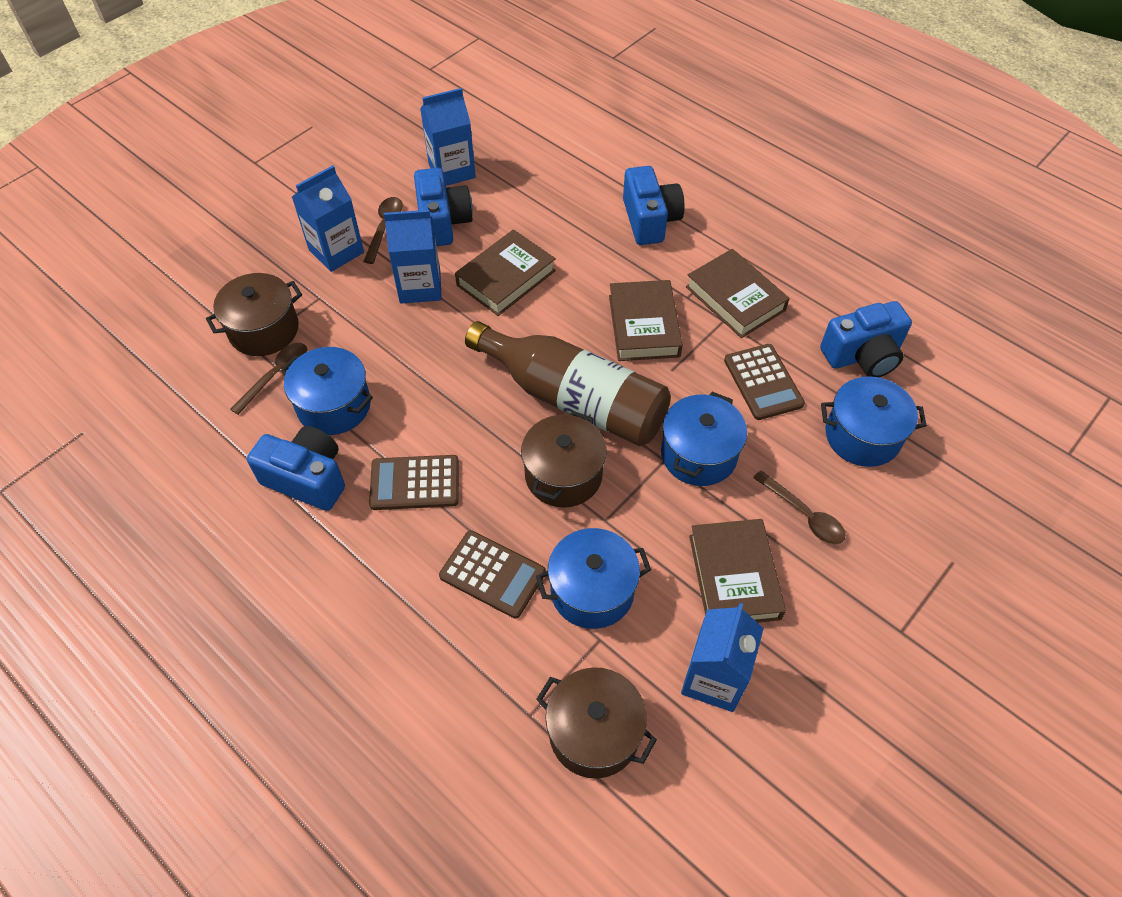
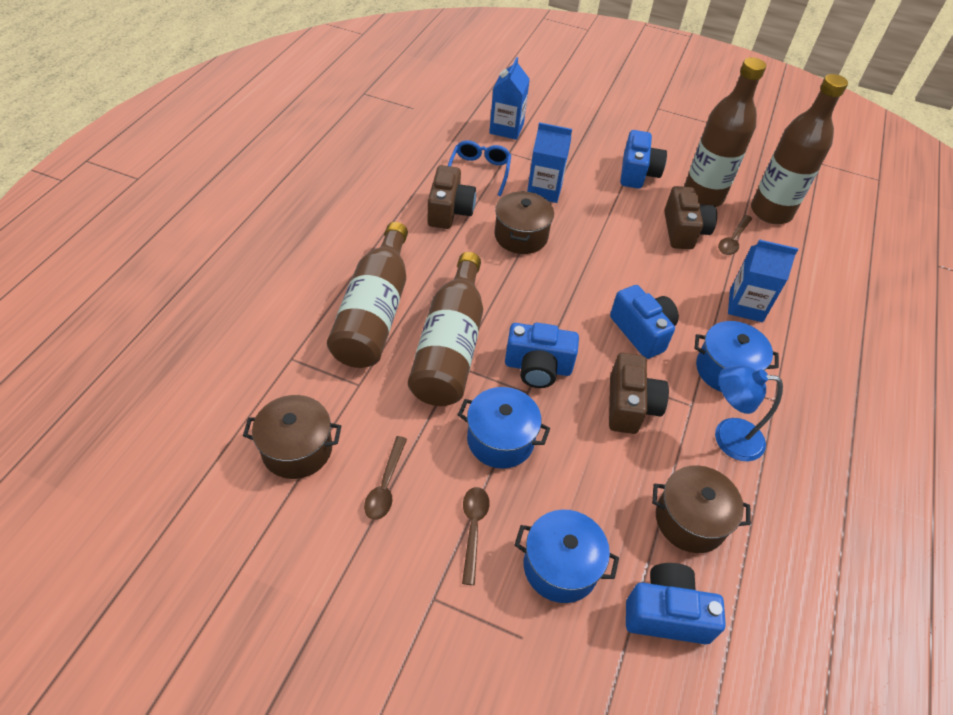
blue carton: [292,165,364,272] [384,210,442,304] [420,88,476,186] [681,603,764,712] = 4 -> [489,57,530,140] [527,122,572,203] [728,239,798,322] = 3
blue glasses: none = 0 -> [448,140,511,196] = 1
blue lamp: none = 0 -> [715,365,783,461] = 1
blue pot: [281,347,373,435] [536,528,651,629] [661,392,747,486] [821,376,927,467] = 4 -> [458,387,550,469] [514,510,619,603] [695,321,779,392] = 3
brown book: [455,229,556,316] [609,280,683,361] [686,249,790,338] [689,519,786,623] = 4 -> none = 0
brown bottle: [465,321,671,446] = 1 -> [327,222,408,368] [408,252,483,406] [684,57,766,207] [751,74,848,224] = 4
brown calculator: [369,455,459,510] [439,530,546,619] [724,344,805,420] = 3 -> none = 0
brown camera: none = 0 -> [428,165,476,229] [609,353,669,434] [664,186,717,249] = 3

